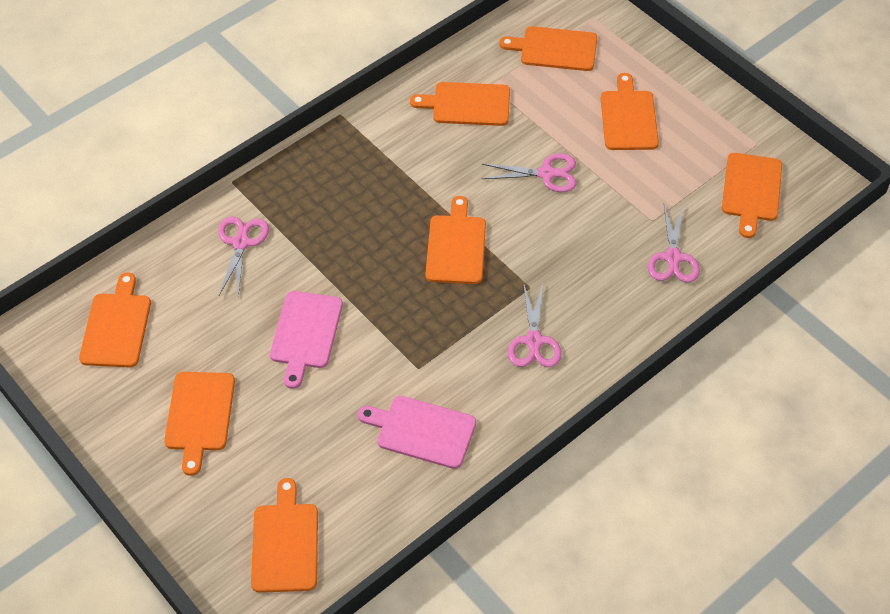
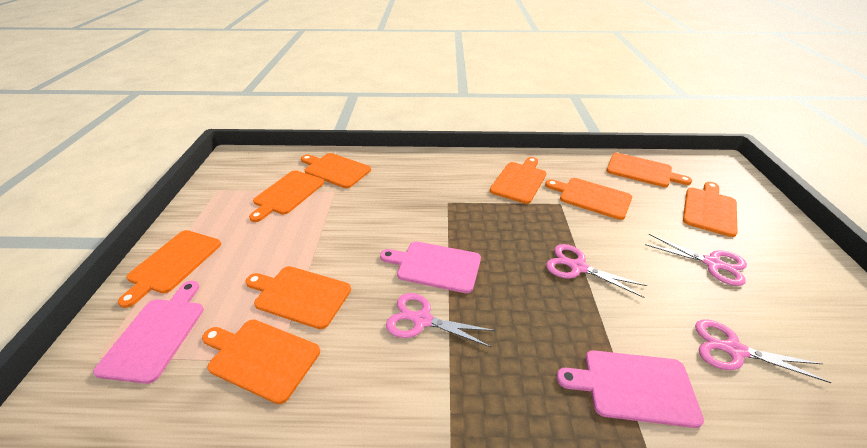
orange cutting board: [79,272,151,367] [164,372,235,476] [251,478,318,593] [410,82,510,126] [425,196,486,284] [499,26,597,71] [601,73,659,150] [722,153,782,238] = 8 -> [118,230,221,308] [202,319,320,404] [246,266,351,329] [249,170,324,222] [301,153,371,188] [490,157,546,204] [545,178,632,220] [607,153,692,187] [683,182,738,237] = 9
pink cutting board: [270,291,343,389] [358,396,476,469] = 2 -> [93,281,204,384] [380,241,481,293] [556,350,704,428] = 3

